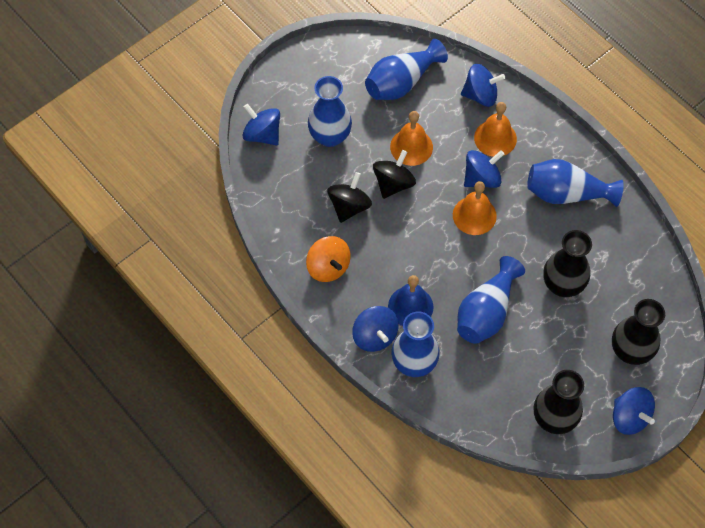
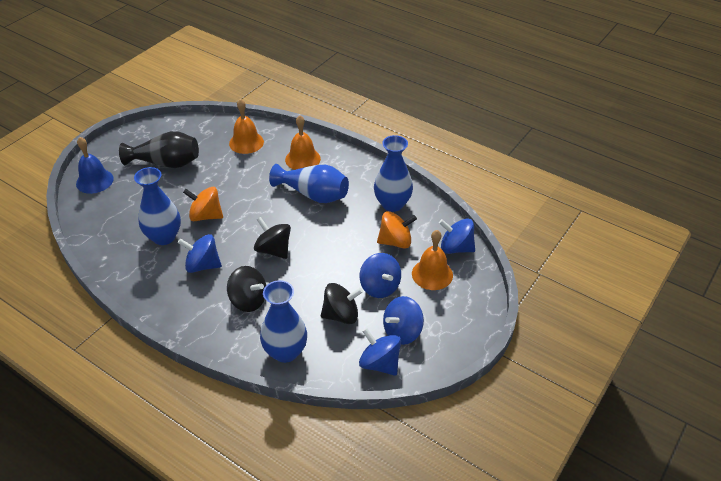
black spinning top: [327,172,372,223] [373,150,416,199] = 2 -> [227,266,266,312] [254,217,291,259] [321,283,363,324] = 3
black vase: [534,370,584,434] [543,230,592,297] [612,299,665,365] = 3 -> [119,131,199,168] = 1
blue vase: [308,76,352,147] [365,39,448,100] [392,312,440,377] [457,256,525,344] [527,159,624,207] = 5 -> [134,167,181,245] [260,280,307,363] [269,164,349,203] [374,135,413,212] = 4
orange spinning top: [306,236,351,282] = 1 -> [183,187,223,221] [377,211,417,248] = 2

